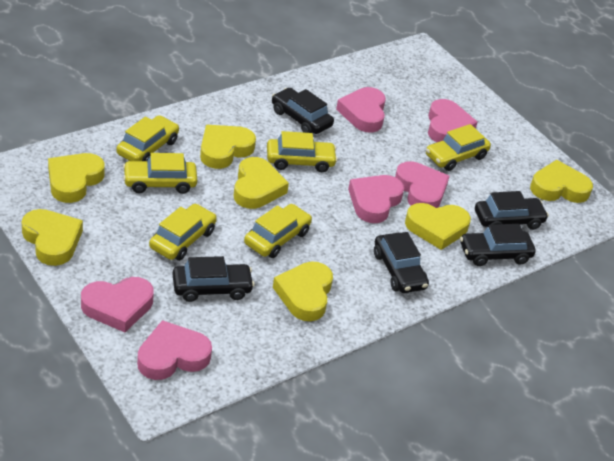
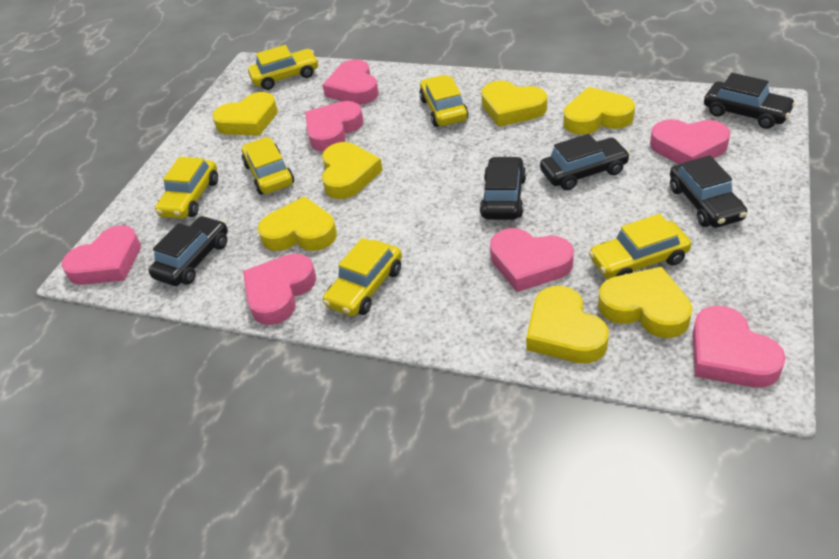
pink heart: [81,277,154,332] [137,320,212,380] [336,87,386,132] [348,175,404,223] [395,161,450,208] [428,99,477,142] = 6 -> [61,225,141,285] [243,254,316,325] [305,101,364,152] [322,59,379,105] [490,228,574,292] [650,119,731,164] [692,306,786,388] = 7

